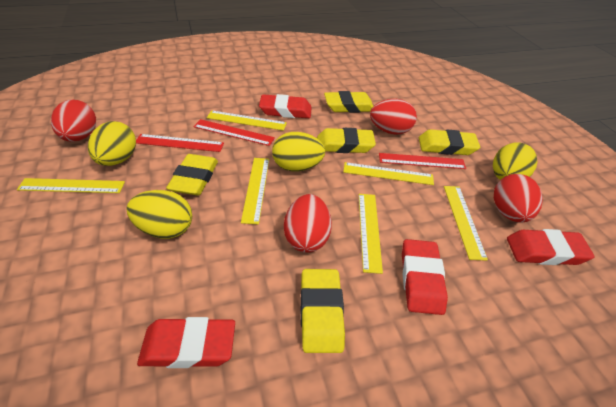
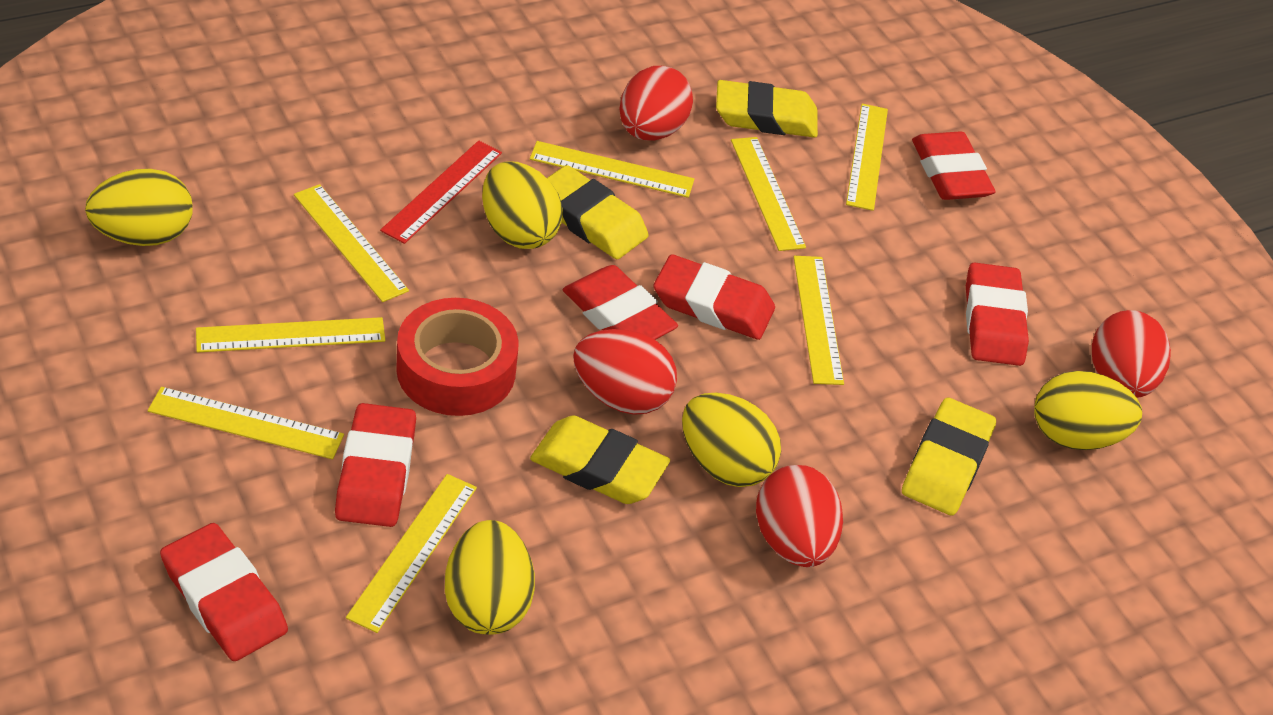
red eraser: [137,317,235,368] [259,94,312,118] [402,239,448,315] [507,229,595,265] = 4 -> [160,523,288,661] [335,403,416,527] [563,265,678,340] [653,254,775,340] [912,131,996,200] [966,262,1029,366] = 6
red ruler: [136,134,224,152] [193,119,275,146] [379,153,466,169] = 3 -> [380,140,502,244] = 1
red tape: none = 0 -> [396,298,519,416] = 1
yellow egg: [88,121,136,166] [126,190,192,239] [272,132,325,171] [493,142,537,180] = 4 -> [85,169,193,246] [445,520,535,635] [482,161,563,249] [682,393,781,487] [1034,371,1142,450] = 5
yellow eraser: [166,154,218,195] [301,269,345,353] [317,128,376,153] [324,91,373,113] [419,129,480,155] = 5 -> [530,415,670,504] [547,165,649,259] [716,80,818,138] [902,398,996,516] = 4
yellow ruler: [17,178,125,193] [207,110,287,131] [241,158,269,225] [343,162,434,185] [359,194,383,274] [444,186,488,261] = 6 -> [148,387,344,459] [196,317,385,353] [294,184,409,302] [346,474,477,633] [530,141,694,198] [731,137,806,251] [794,256,844,385] [846,104,888,211] = 8

